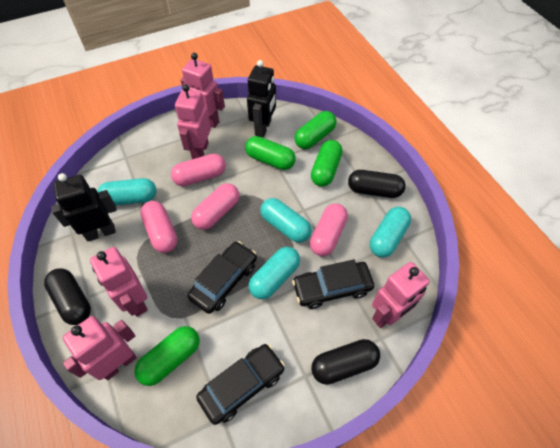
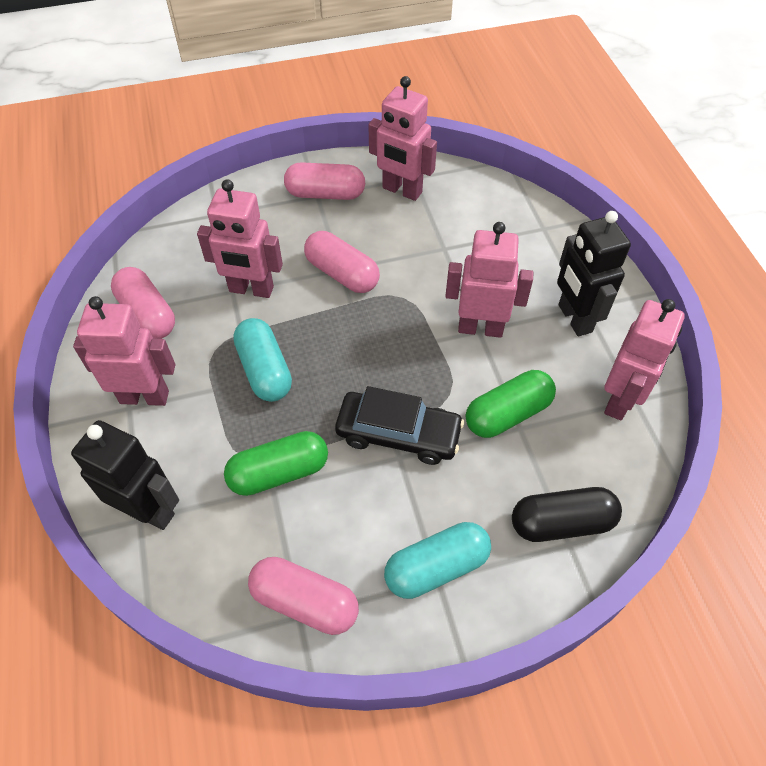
black capsule: [44,268,91,325] [311,339,380,385] [348,170,406,198] = 3 -> [512,487,622,542] = 1
black car: [187,241,257,314] [196,344,285,425] [292,260,374,309] = 3 -> [335,386,464,465] = 1
green capsule: [134,326,200,386] [245,136,296,170] [295,111,337,149] [311,140,343,187] = 4 -> [224,431,328,496] [466,370,556,438] = 2
turquoise capsule: [97,178,156,205] [249,247,300,299] [260,198,312,243] [370,207,411,257] = 4 -> [233,318,292,402] [384,522,491,599] = 2

